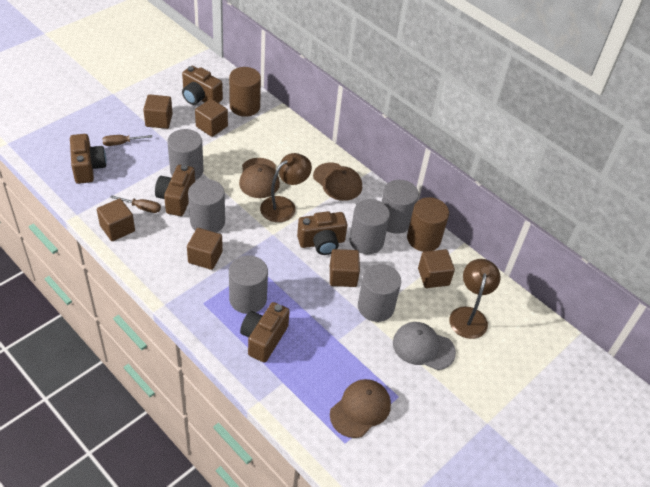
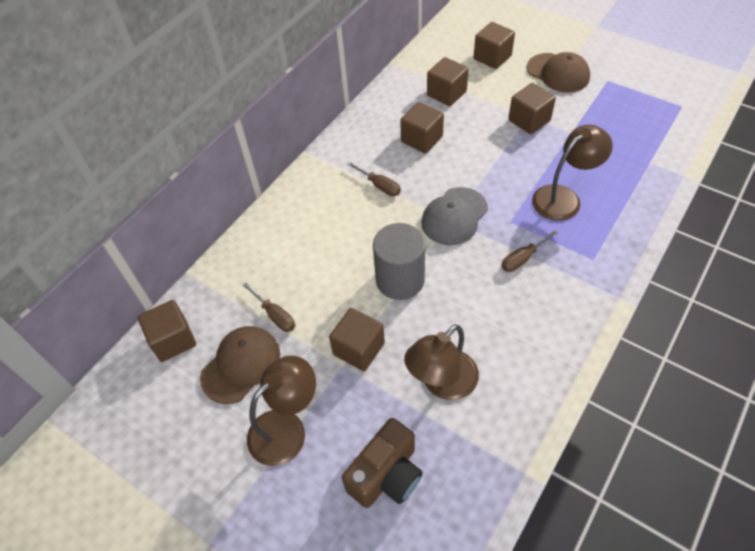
brown camera: [70,134,106,184] [155,165,195,216] [182,66,223,105] [240,302,290,362] [297,211,348,255] = 5 -> [342,418,423,508] = 1
brown cap: [239,158,280,198] [313,163,362,201] [330,379,391,438] = 3 -> [200,326,280,404] [527,52,590,92] = 2
brown cylinder: [229,67,261,117] [407,197,449,252] = 2 -> none = 0
brown lamp: [260,153,312,222] [449,259,501,339] = 2 -> [247,355,316,466] [404,324,479,400] [532,125,613,221] = 3
brown screwdriver: [102,135,152,146] [110,195,161,213] = 2 -> [243,283,295,332] [347,161,401,196] [501,230,559,272] = 3
grey cylinder: [167,129,204,180] [188,179,225,233] [229,255,268,314] [349,199,390,254] [358,264,401,322] [382,180,419,234] = 6 -> [373,223,426,300] = 1

